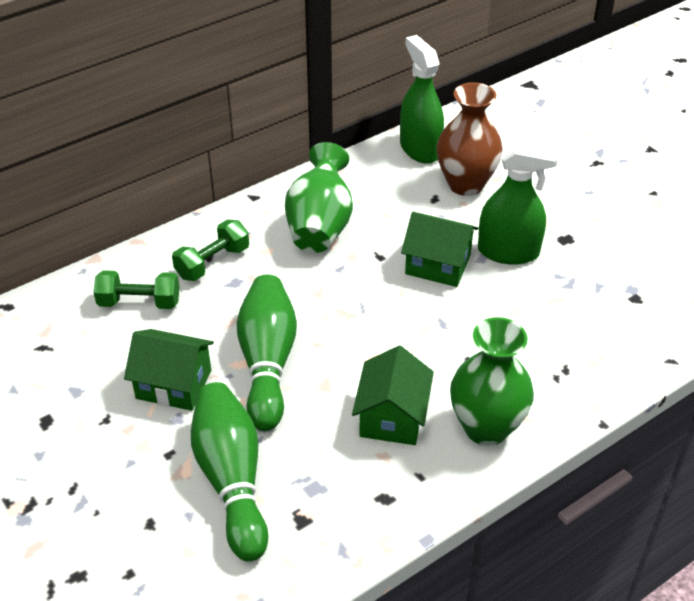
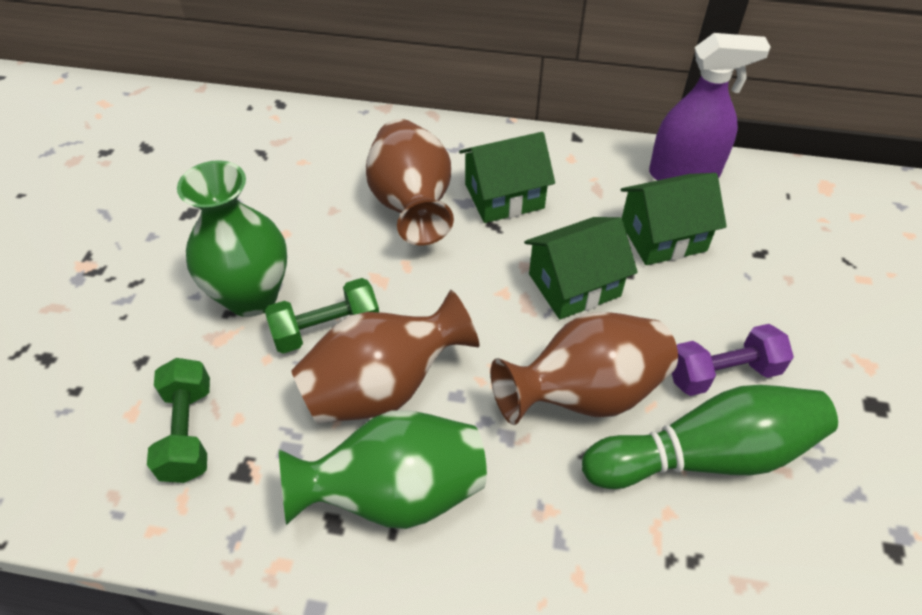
brown vase: [436,82,503,196] = 1 -> [291,290,479,424] [366,119,454,245] [491,312,678,425] = 3
green bowling pin: [191,382,268,562] [237,274,297,431] = 2 -> [582,385,838,489] = 1
green spray bottle: [400,35,444,164] [478,142,558,265] = 2 -> none = 0
purple dumbbell: none = 0 -> [672,324,794,396] = 1
purple spray bottle: none = 0 -> [649,33,771,181] = 1

